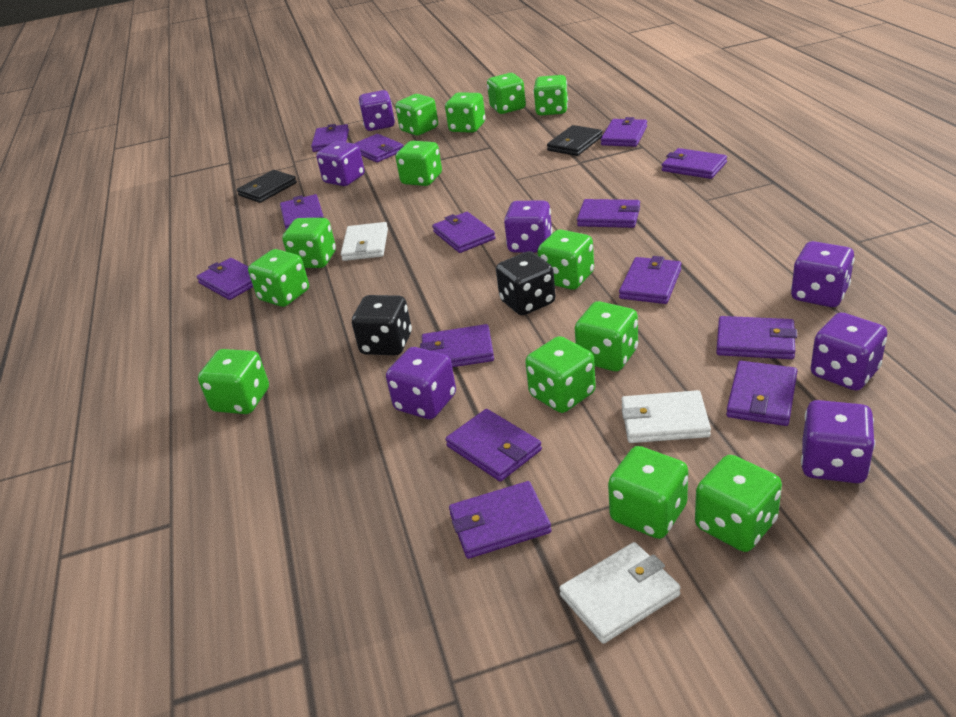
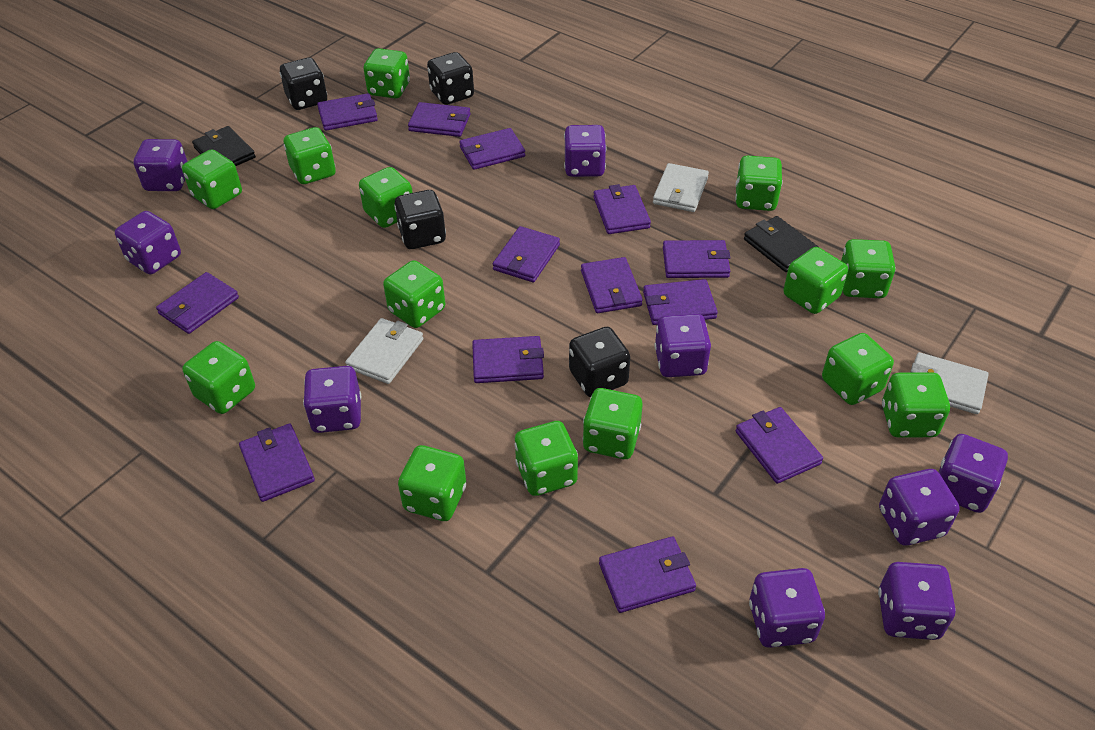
black dice: [352,295,412,355] [496,251,556,315] = 2 -> [280,57,327,110] [394,190,446,249] [427,52,474,105] [569,327,630,397] = 4
green dice: [198,349,269,414] [248,249,309,307] [282,218,336,268] [395,94,438,136] [396,141,442,186] [445,92,485,133] [487,73,526,114] [525,336,596,413] [533,75,568,115] [537,229,594,290] [575,301,638,371] [608,446,688,539] [695,455,782,552] = 13 -> [182,149,242,209] [182,341,255,414] [284,127,336,184] [359,167,413,228] [364,48,410,99] [383,260,445,328] [398,445,466,521] [514,421,578,496] [583,388,643,459] [735,155,783,211] [784,247,848,314] [822,333,894,405] [841,239,896,298] [882,372,950,438] = 14
purple dice: [316,141,364,186] [359,90,395,131] [386,347,456,419] [504,201,552,253] [791,241,855,307] [801,400,875,483] [811,313,887,391] = 7 -> [115,211,181,274] [134,139,188,191] [303,366,361,433] [564,125,606,177] [655,314,711,377] [749,568,825,648] [878,562,956,640] [879,469,960,546] [939,434,1008,513] = 9
purple wallet: [197,258,253,300] [280,194,324,230] [311,124,349,152] [354,134,403,163] [420,324,494,367] [432,212,496,253] [446,409,542,482] [449,481,551,559] [577,199,640,228] [601,117,647,147] [619,256,681,304] [662,148,727,179] [716,316,797,359] [726,361,798,426] = 14 -> [156,272,239,334] [239,424,315,502] [317,93,378,131] [408,102,470,137] [459,128,525,170] [472,336,544,383] [493,226,560,282] [581,257,643,313] [593,184,651,234] [599,536,696,613] [643,279,718,325] [663,240,730,278] [736,407,823,484] = 13

